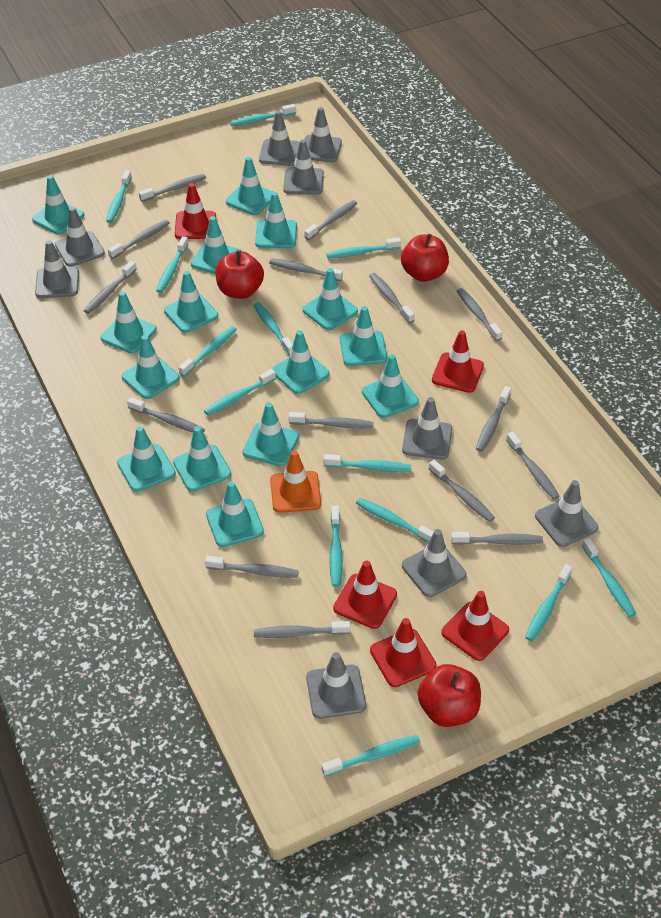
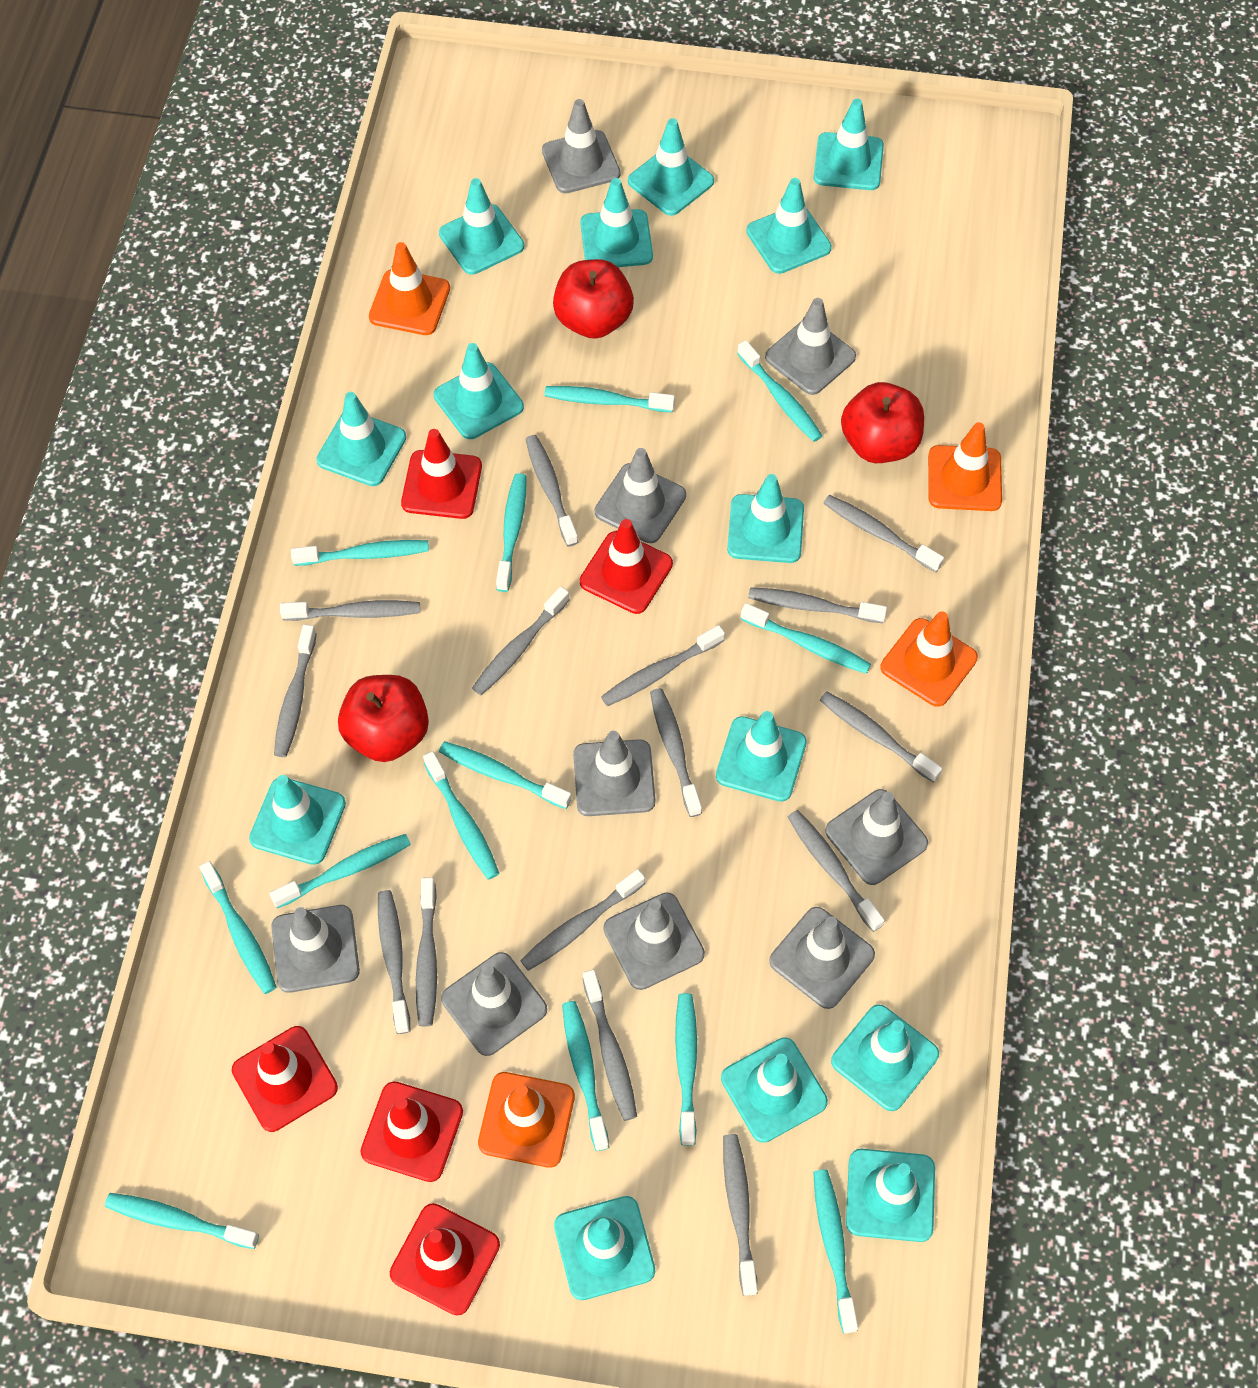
orange traffic cone: [270,450,321,513] = 1 -> [369,242,450,335] [478,1072,575,1168] [880,611,978,707] [928,422,1002,511] = 4
turquoise traffic cone: [32,175,84,234] [101,291,157,354] [117,426,176,492] [122,335,180,399] [164,271,218,333] [173,426,231,492] [191,216,241,274] [206,481,264,547] [226,157,273,215] [242,402,299,466] [255,192,297,248] [272,330,329,394] [303,268,358,330] [340,306,387,366] [362,354,419,418] = 15 -> [249,775,346,865] [316,392,406,486] [434,343,524,439] [439,178,524,275] [554,1196,655,1300] [580,178,653,267] [628,118,714,216] [716,711,807,802] [721,1037,828,1143] [727,474,804,563] [746,178,832,274] [814,99,884,190] [831,1005,939,1111] [846,1149,935,1242] = 14

